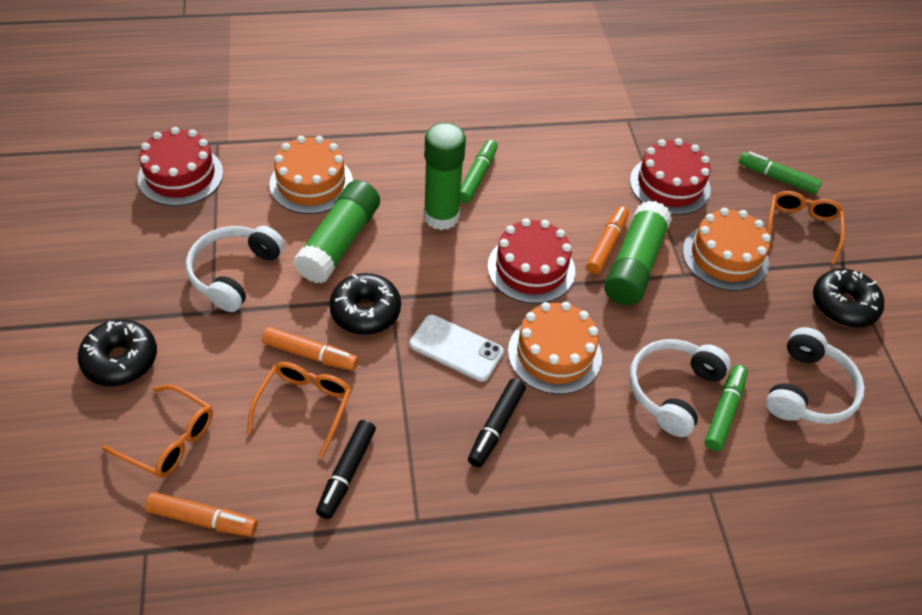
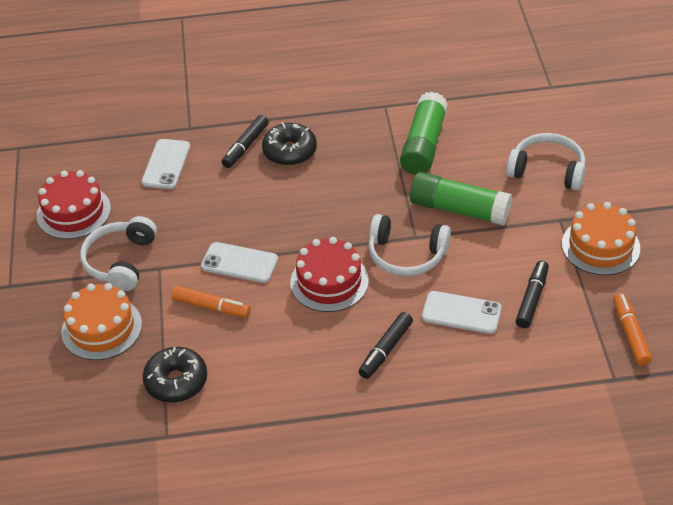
black donut: [78,319,157,386] [329,273,401,335] [813,269,884,328] = 3 -> [143,347,207,403] [262,122,317,166] = 2
black marker: [316,420,376,519] [468,378,526,467] = 2 -> [222,115,269,168] [359,312,413,379] [516,261,549,328] = 3
green glue stick: [293,180,380,283] [424,123,466,230] [604,201,672,305] = 3 -> [400,92,448,175] [410,172,512,225] = 2
green marker: [460,140,498,203] [704,365,748,451] [739,151,822,194] = 3 -> none = 0
orange cake: [269,136,353,214] [508,302,602,394] [683,208,771,291] = 3 -> [61,283,142,360] [562,202,640,275] = 2
orange glasses: [102,385,213,478] [247,362,351,458] [767,191,845,264] = 3 -> none = 0
orange marker: [145,492,258,537] [262,327,358,371] [586,206,629,274] = 3 -> [172,286,251,318] [613,293,652,366] = 2
red cake: [138,127,223,206] [488,218,575,304] [630,138,711,215] = 3 -> [37,170,111,239] [290,237,369,312] = 2
white phone: [409,315,504,382] = 1 -> [142,139,190,189] [201,242,278,283] [422,291,502,334] = 3

